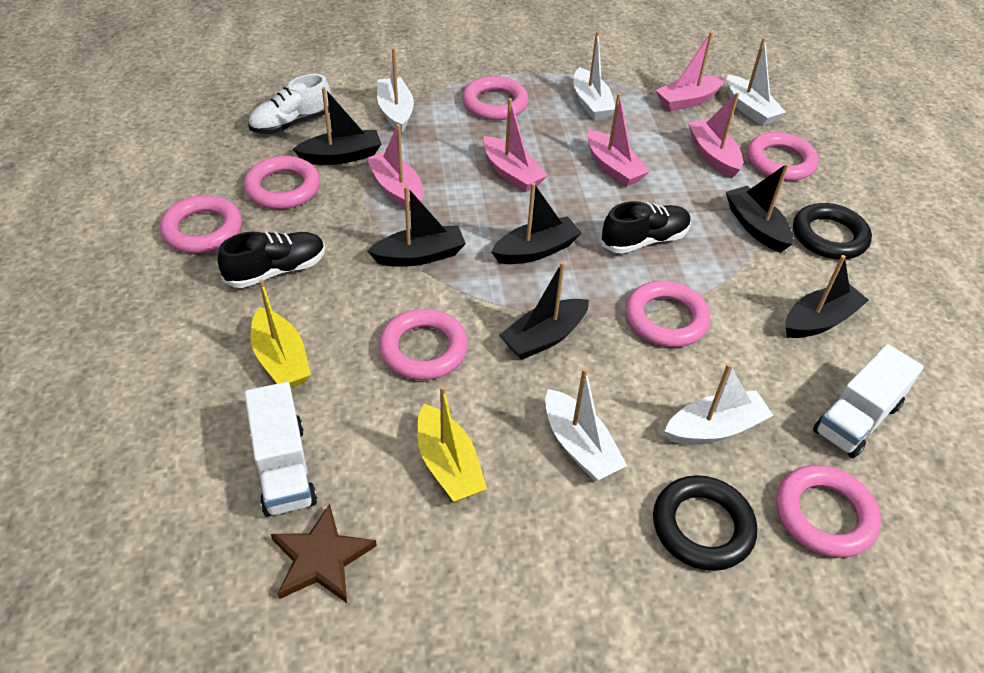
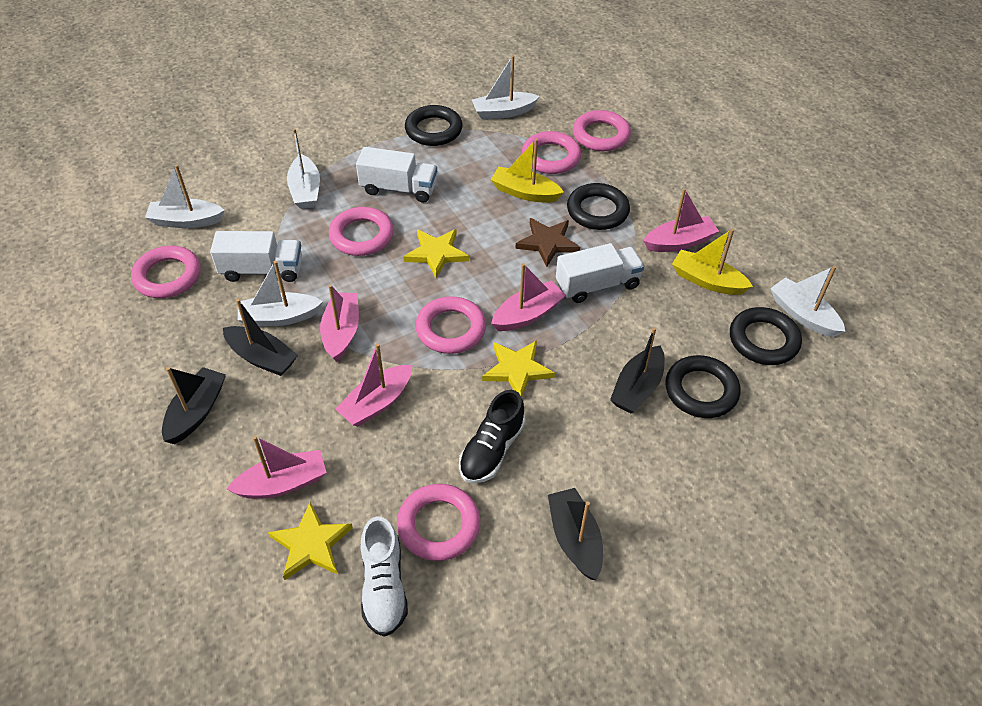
black boat: [293,87,381,165] [368,186,466,267] [491,182,582,264] [499,262,589,360] [726,163,793,253] [786,255,869,338] = 6 -> [162,367,226,444] [223,299,298,376] [548,488,603,580] [610,327,665,413] = 4
black ring: [653,475,757,571] [793,203,872,259] = 2 -> [405,105,463,146] [567,183,630,230] [665,355,740,418] [730,307,802,365] = 4
black shoe: [217,231,325,288] [601,201,691,254] = 2 -> [459,390,526,484] = 1
pink ring: [160,195,242,253] [244,156,320,209] [379,309,468,380] [462,76,529,120] [625,281,711,347] [747,132,819,181] [776,465,881,558] = 7 -> [131,246,201,298] [329,207,394,256] [397,484,480,561] [415,296,486,354] [522,131,581,174] [573,110,631,151] = 6
white truck: [244,382,317,517] [813,344,924,458] = 2 -> [210,231,302,282] [356,147,437,203] [556,243,644,303] = 3
yellow star: none = 0 -> [268,502,353,580] [403,229,469,278] [482,341,555,398] = 3

